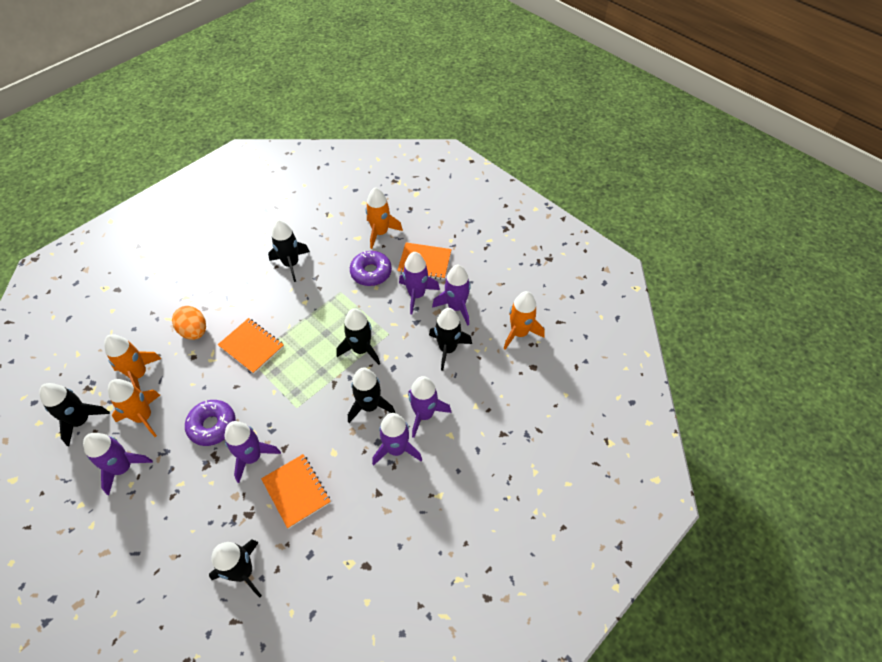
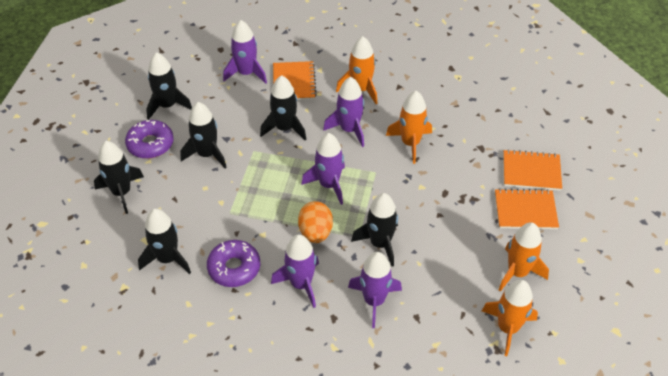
purple rocket: [83,433,153,495] [224,421,281,483] [372,413,422,466] [399,252,440,314] [408,376,452,438] [432,265,471,326] = 6 -> [223,20,267,84] [271,234,319,308] [301,133,345,205] [323,77,364,147] [348,252,402,328] = 5

